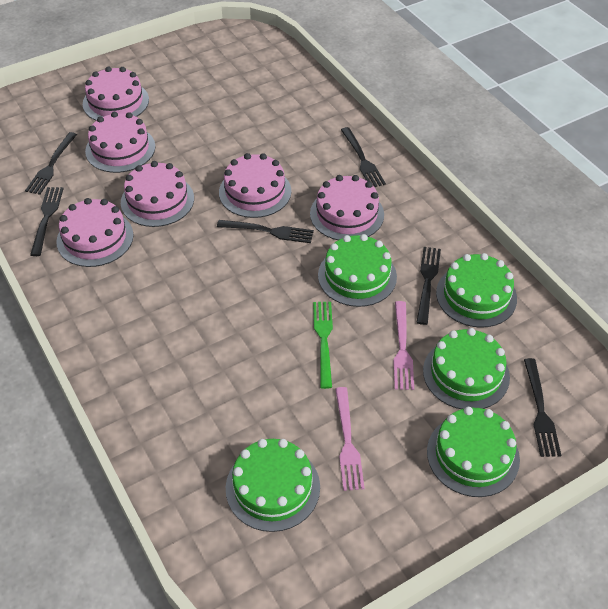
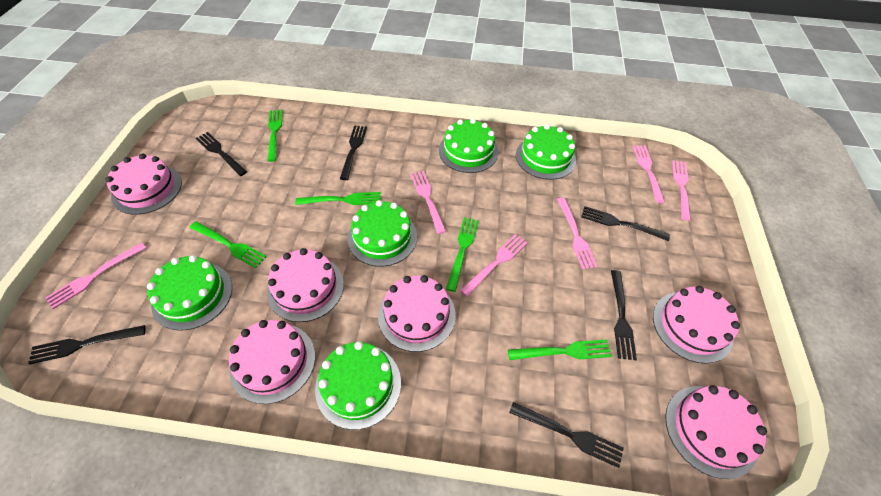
green fork: [313,302,333,389] = 1 -> [190,221,267,268] [267,110,283,162] [295,192,381,205] [446,217,479,292] [508,339,612,360] = 5
pink fork: [335,387,365,491] [393,301,414,390] = 2 -> [45,242,146,309] [411,171,446,234] [460,234,528,297] [557,198,598,269] [632,145,665,203] [672,160,691,221] = 6

